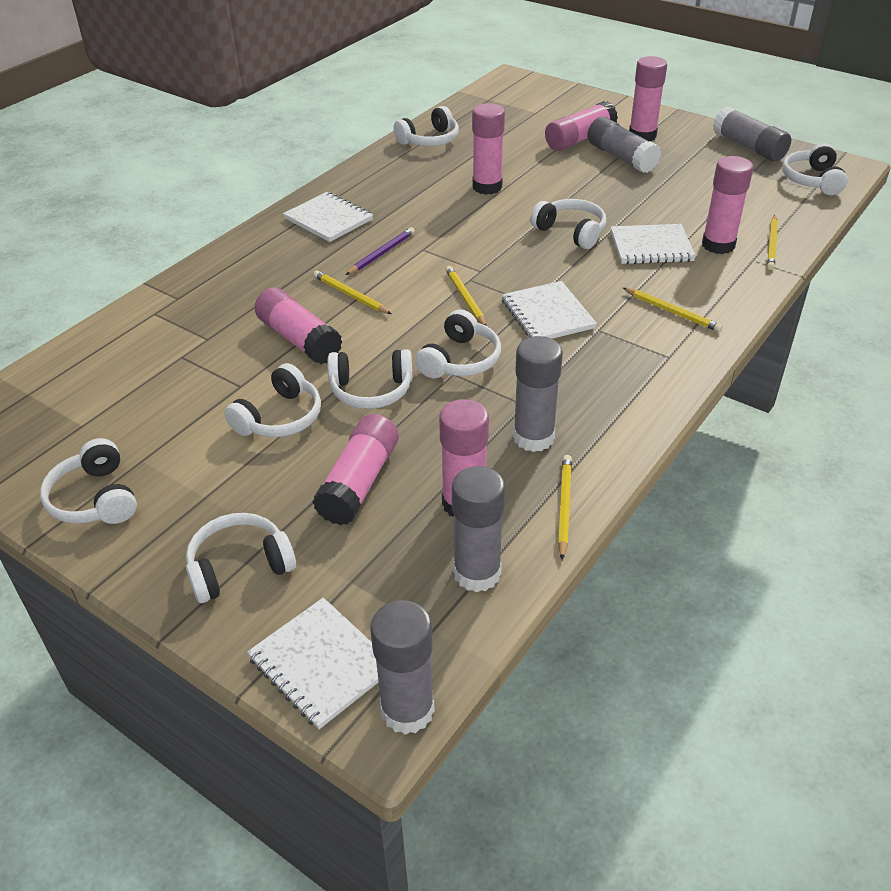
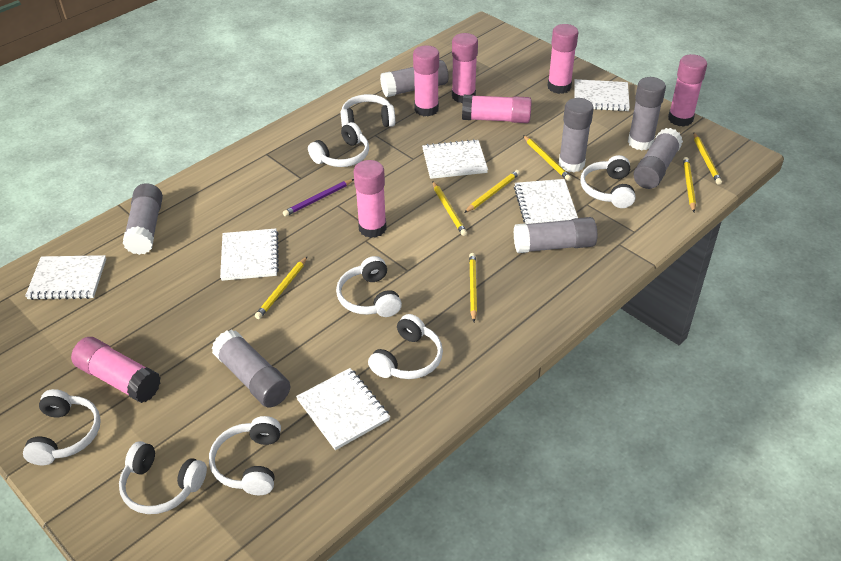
grey glue stick: [370,600,435,735] [452,466,505,592] [513,336,563,452] [587,117,661,173] [713,106,791,162] = 5 -> [123,183,163,255] [211,329,290,408] [380,60,449,97] [514,217,597,253] [559,98,594,172] [628,77,666,150] [634,128,683,189] = 7
white notebook: [247,598,379,729] [283,192,373,242] [502,281,597,339] [611,224,696,264] = 4 -> [25,255,106,300] [220,228,279,281] [296,368,390,450] [422,139,488,179] [514,179,578,224] [574,79,630,111] = 6
yellow pencil: [313,270,392,314] [445,266,486,326] [558,455,572,560] [623,288,723,332] [767,215,778,270] = 5 -> [255,256,308,319] [432,181,467,236] [464,170,520,213] [469,253,477,322] [523,135,571,181] [683,157,696,212] [693,133,722,185] = 7

